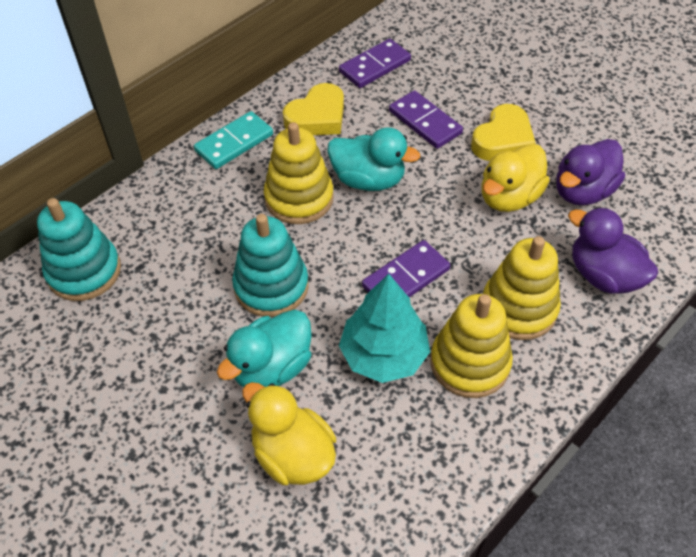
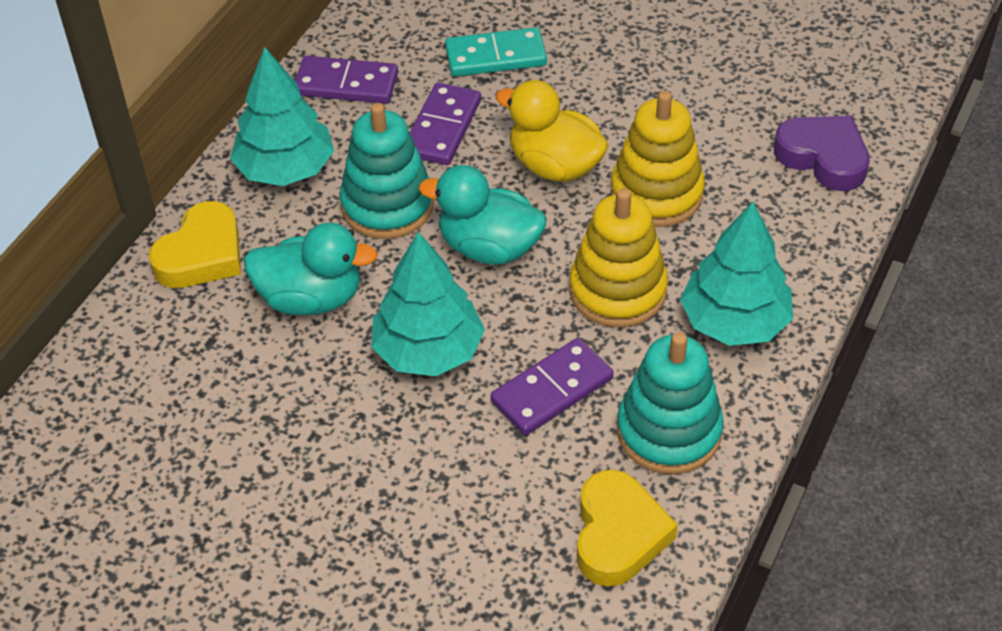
purple duck: [556,139,625,205] [568,207,658,294] = 2 -> none = 0
purple heart: none = 0 -> [774,116,870,191] = 1
turquoise tree: [339,274,430,383] = 1 -> [230,47,334,186] [371,232,485,376] [680,202,793,346] = 3
yellow duck: [242,382,336,485] [482,144,550,212] = 2 -> [495,80,609,182] = 1
yellow stacking toy: [264,122,334,224] [431,294,513,398] [483,236,561,340] = 3 -> [569,188,668,327] [610,91,705,227] = 2

